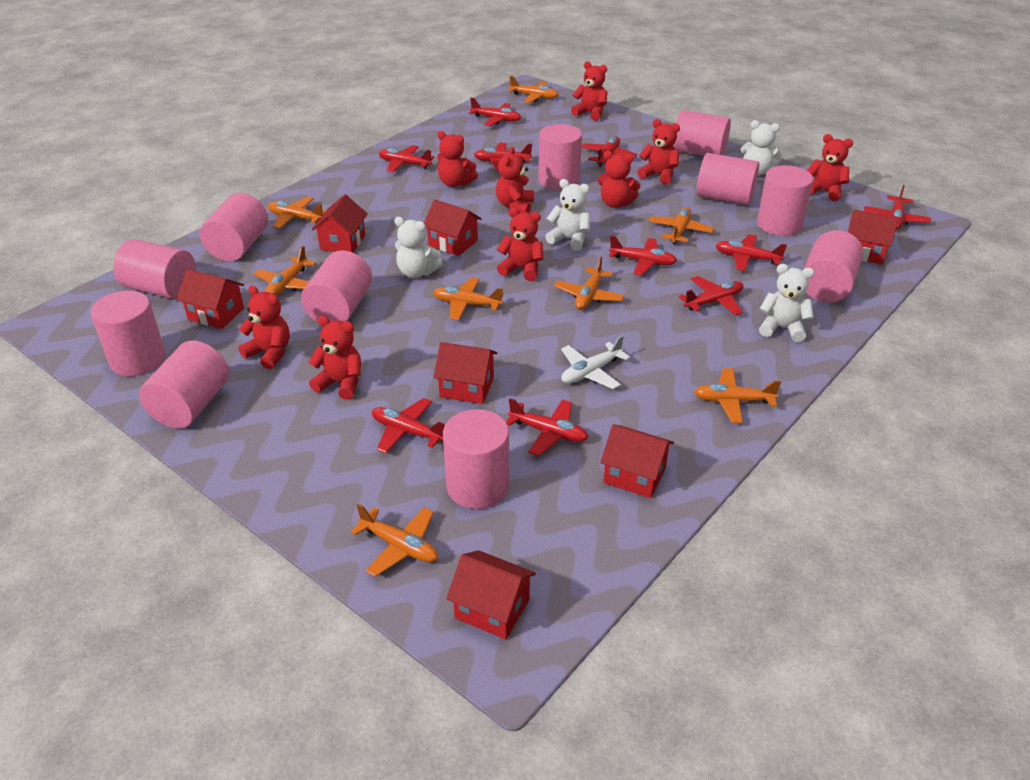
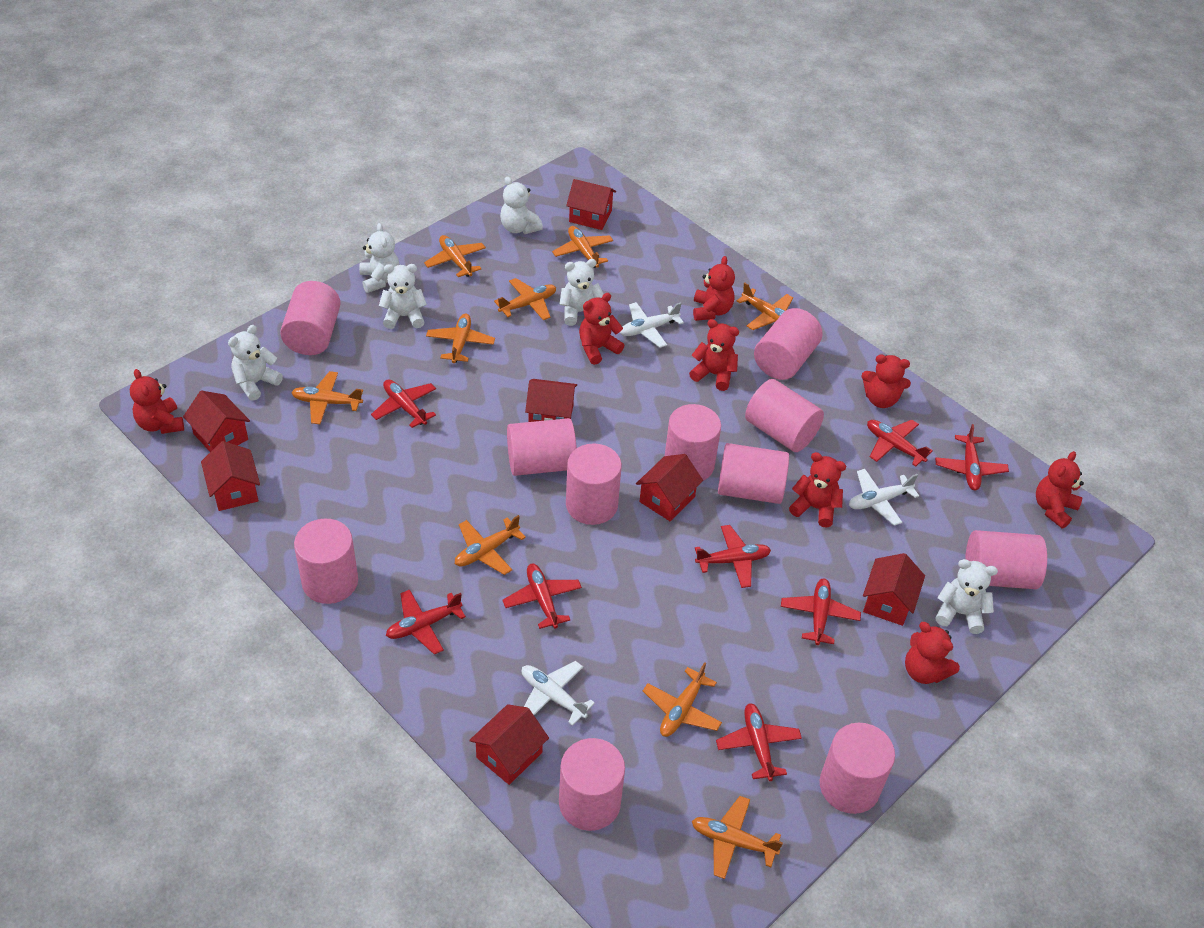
orange plane: [254,246,316,296] [268,197,326,229] [350,504,438,577] [433,277,504,320] [508,76,558,103] [554,256,625,310] [648,207,714,245] [694,368,781,423] = 8 -> [291,371,363,424] [424,235,486,277] [426,314,495,363] [455,515,526,575] [494,278,556,320] [552,226,613,268] [643,662,722,737] [692,796,783,879] [737,283,793,330] = 9
red plane: [372,398,445,453] [379,145,434,173] [469,98,521,126] [474,143,532,170] [506,398,589,456] [581,136,637,167] [609,236,677,275] [679,276,743,316] [715,234,787,271] [864,185,931,230] = 10 -> [371,379,436,428] [386,590,466,654] [502,564,582,629] [695,525,771,588] [716,703,802,781] [781,578,861,645] [867,420,933,467] [935,424,1009,491] = 8
red teddy bear: [238,286,290,369] [308,316,361,400] [437,131,478,187] [496,147,534,213] [497,208,544,281] [571,61,607,121] [598,151,640,208] [637,119,680,185] [807,134,853,201] = 9 -> [130,369,184,434] [579,293,624,365] [689,319,739,391] [693,256,735,321] [789,452,846,528] [861,355,911,408] [905,622,960,684] [1036,451,1084,529] = 8
white plane: [561,335,630,389] = 1 -> [522,661,595,726] [620,302,684,348] [849,469,919,526] = 3
white teddy bear: [394,217,443,278] [545,179,590,251] [741,120,782,175] [759,264,814,342] = 4 -> [228,325,283,401] [359,223,399,293] [379,264,427,329] [500,176,543,234] [559,259,604,326] [936,559,998,634] = 6

